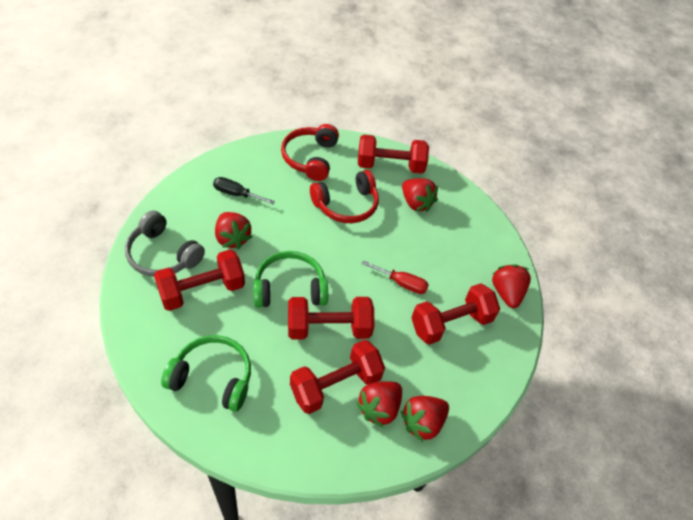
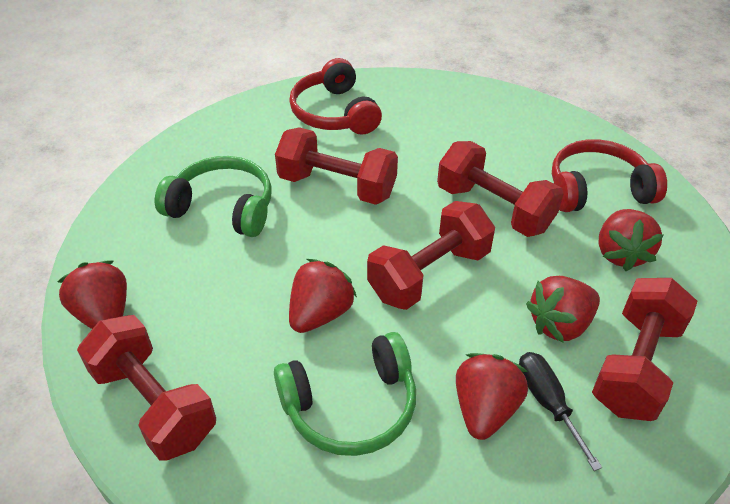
grey headphones: [125,210,205,277] = 1 -> none = 0
red screwdriver: [362,260,429,294] = 1 -> none = 0

